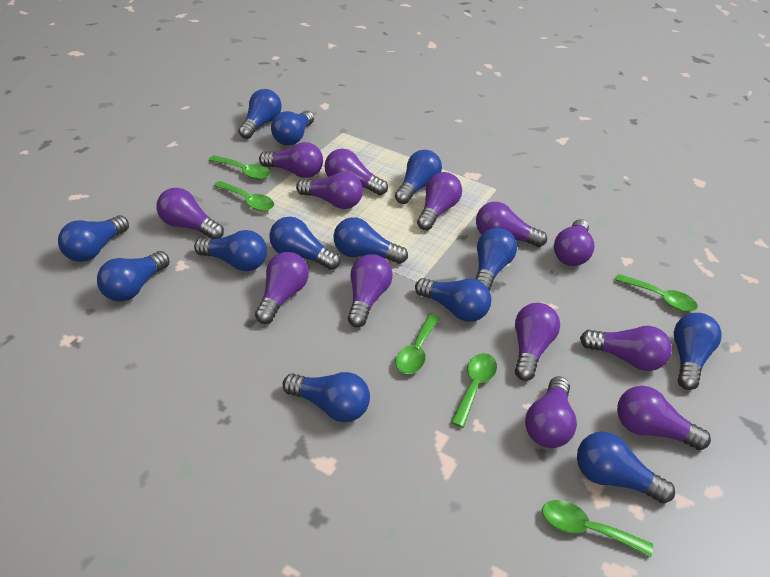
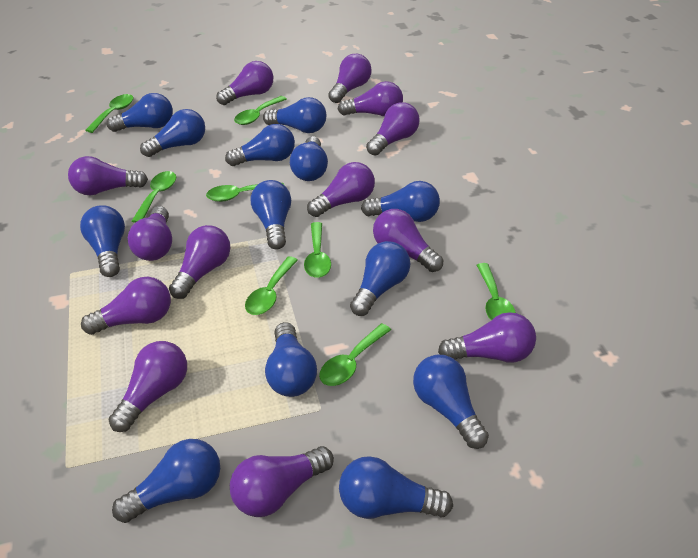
green spoon: [209,155,271,180] [214,181,274,211] [395,314,440,374] [451,353,497,428] [542,500,653,557] [615,274,698,312] = 6 -> [85,94,133,133] [132,171,176,223] [206,183,284,202] [234,96,287,125] [245,256,298,315] [304,222,331,278] [319,323,391,386] [477,263,516,320] = 8

